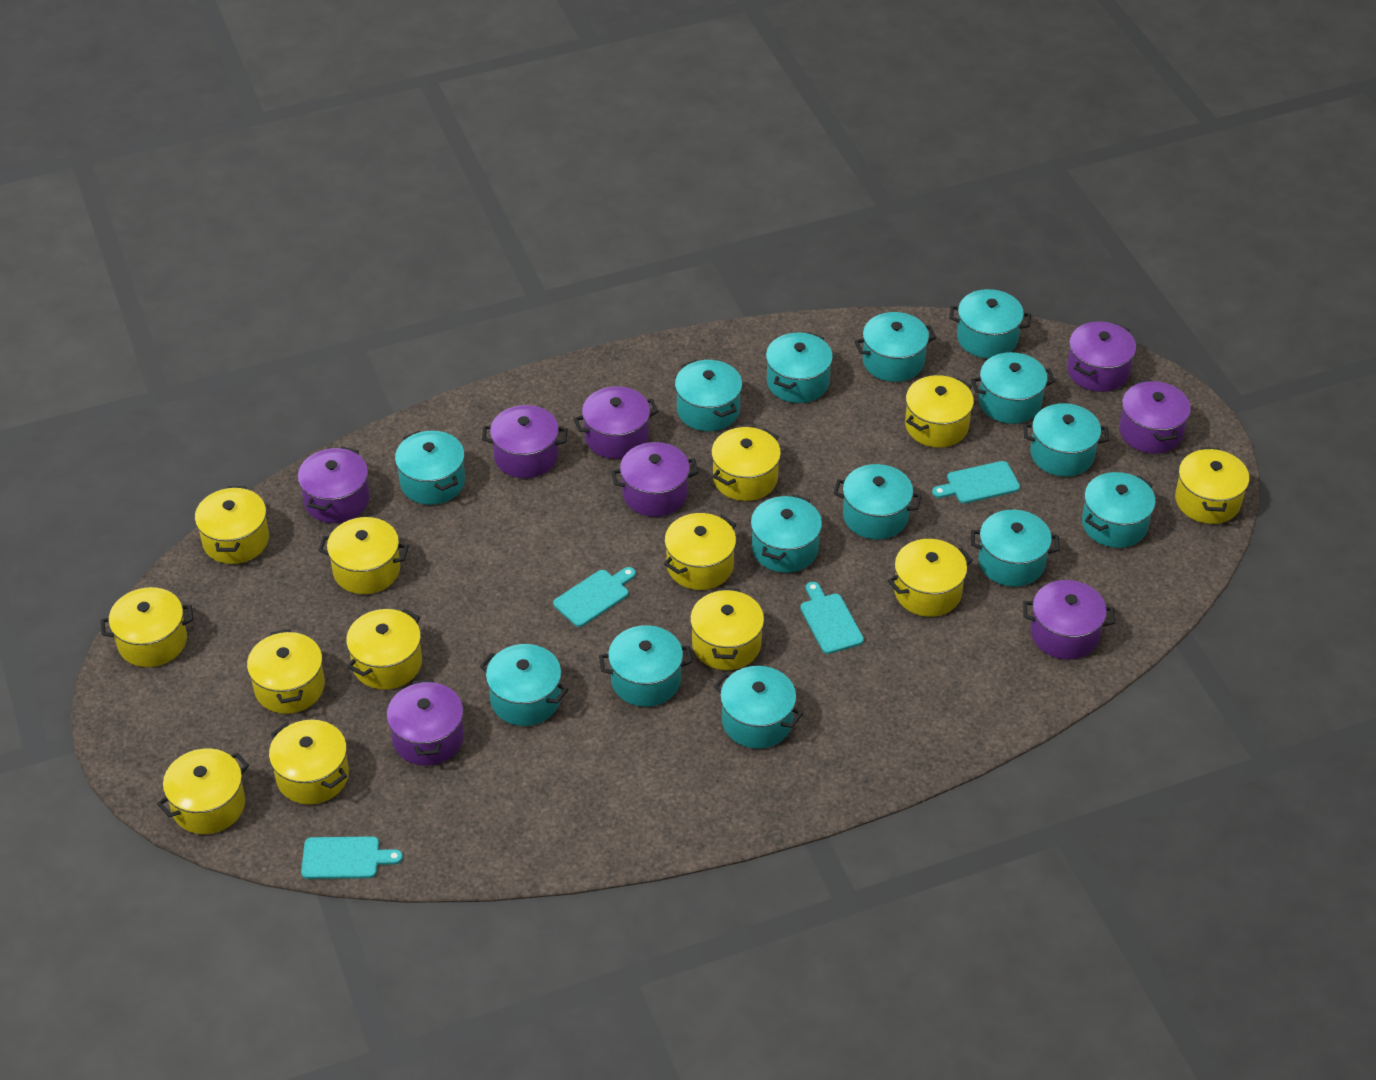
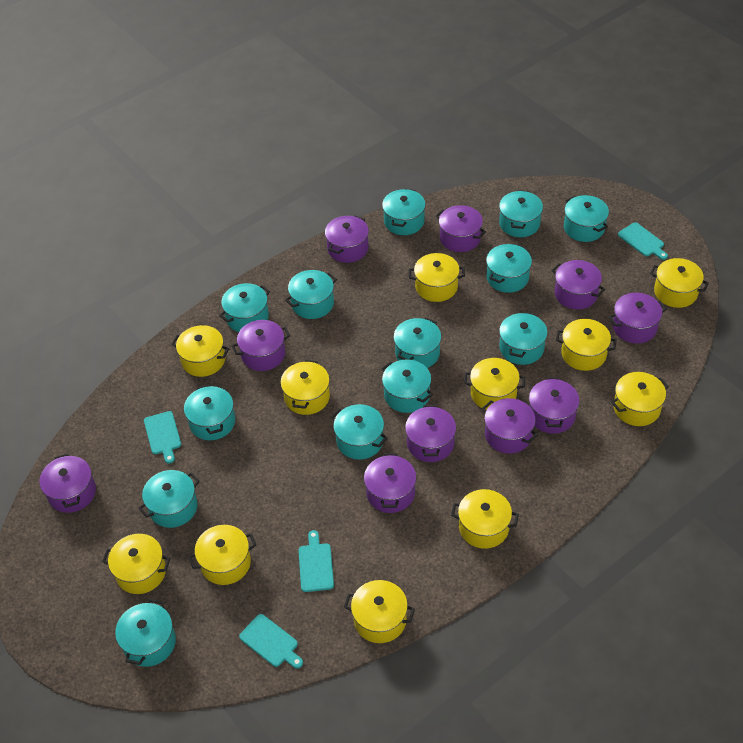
purple pot: [298,447,370,523] [387,679,464,766] [482,405,567,478] [574,386,659,459] [611,442,699,517] [1023,580,1115,660] [1067,321,1136,392] [1119,380,1191,454] = 8 -> [39,453,96,513] [232,320,290,371] [325,215,369,263] [364,453,416,513] [405,405,456,462] [436,205,486,252] [482,398,538,454] [529,377,580,434] [551,260,605,309] [609,293,667,344] = 10
turquoise pot: [395,431,465,505] [480,644,568,726] [599,625,692,707] [675,360,742,431] [714,666,803,749] [751,494,822,573] [766,332,833,403] [834,464,922,539] [854,312,937,382] [950,289,1031,358] [971,352,1055,424] [971,510,1059,587] [1023,403,1109,477] [1082,472,1156,548] = 14 -> [115,599,176,667] [138,470,200,528] [184,384,235,440] [219,283,270,332] [285,270,337,319] [331,404,388,460] [381,359,433,413] [382,189,426,235] [394,318,441,368] [486,244,532,293] [499,190,543,237] [499,312,548,365] [564,195,609,242] = 13
yellow pot: [101,587,193,667] [157,748,249,834] [195,486,269,564] [247,629,325,714] [269,720,349,804] [318,517,409,594] [346,609,422,690] [664,513,736,590] [690,588,764,670] [711,427,781,501] [888,539,973,617] [905,375,974,448] [1175,447,1249,524] = 13 -> [102,534,170,594] [172,325,229,377] [188,525,256,585] [280,360,330,415] [344,580,415,643] [409,253,465,302] [451,489,519,549] [464,358,525,410] [556,319,617,371] [611,372,669,426] [650,258,709,308] = 11

